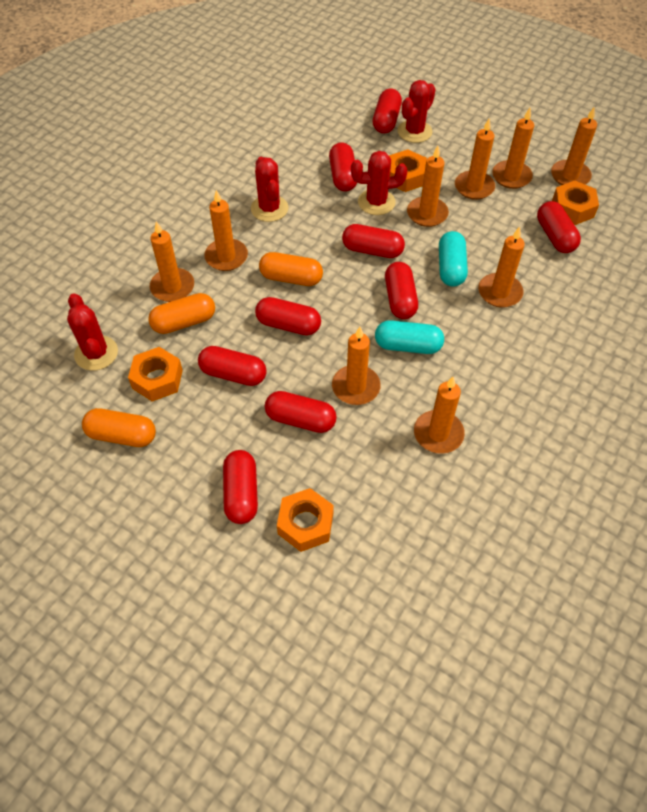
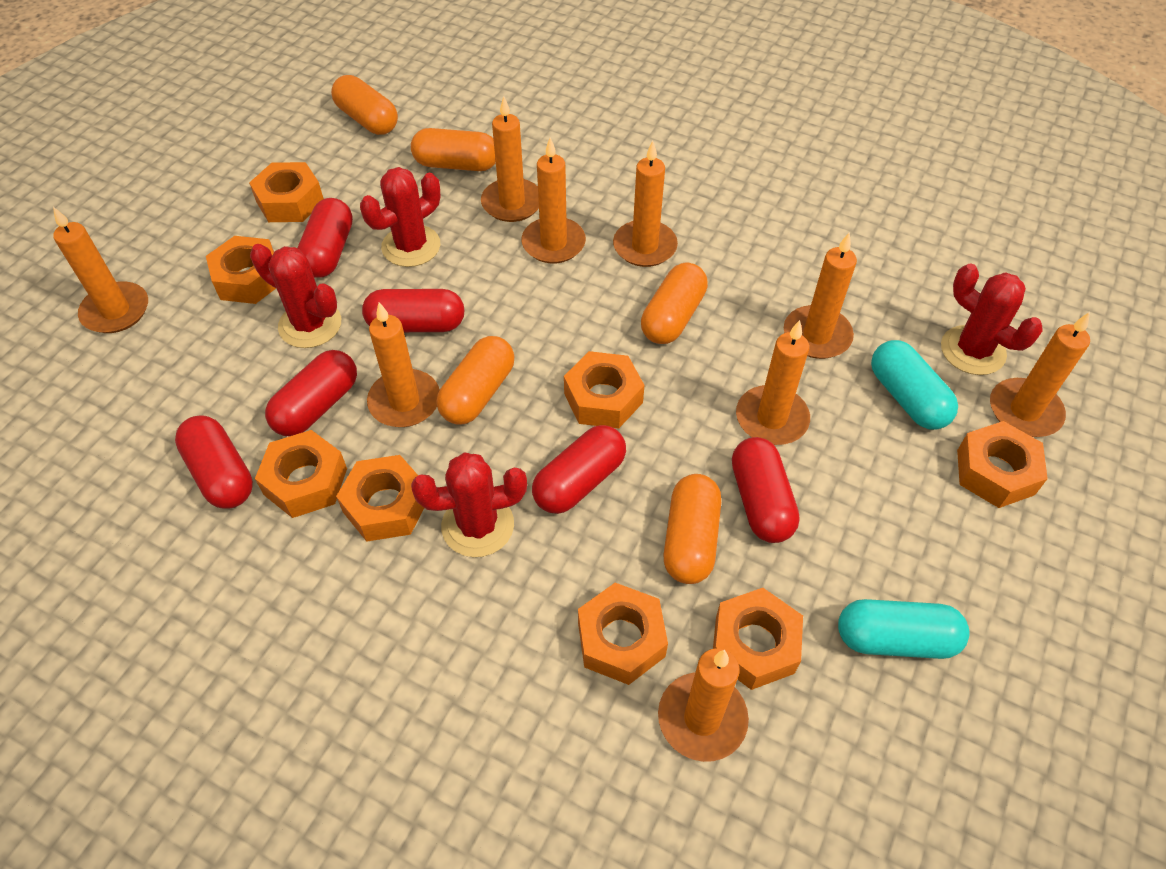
orange capsule: [82,408,156,447] [148,293,215,334] [259,252,323,286] = 3 -> [331,75,398,135] [411,128,496,171] [437,336,514,424] [641,263,708,344] [664,474,721,584] = 5
orange nut: [128,347,183,402] [277,488,334,552] [389,149,427,192] [552,181,599,225] = 4 -> [206,236,276,304] [249,162,324,222] [255,430,347,518] [336,455,424,542] [564,351,645,429] [578,583,668,685] [713,588,803,690] [957,421,1048,508] = 8
red capsule: [198,346,267,386] [223,450,258,524] [255,297,321,336] [265,391,337,433] [329,142,357,192] [342,224,405,258] [373,88,402,134] [385,262,418,319] [537,201,581,253] = 9 -> [175,415,253,508] [265,350,357,436] [298,198,353,278] [362,289,464,332] [532,425,626,514] [732,437,800,543] = 6

